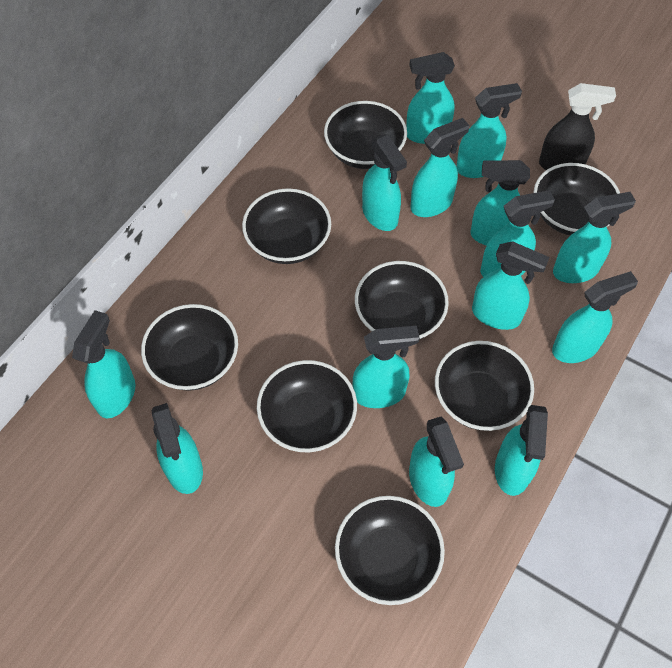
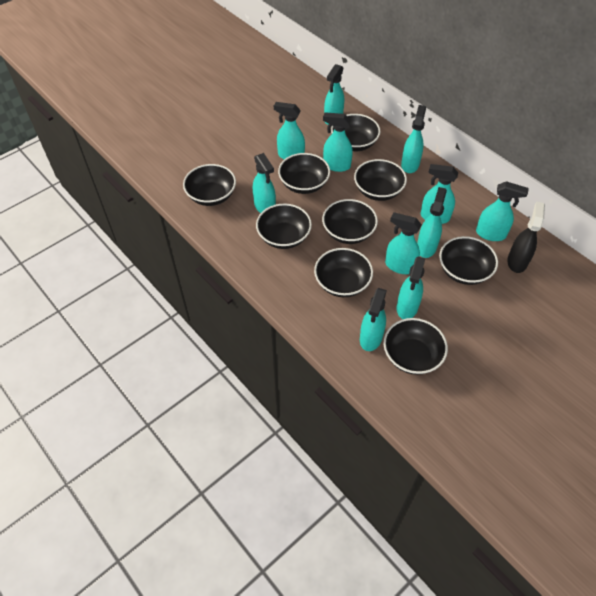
black bowl: [141,304,238,391] [242,188,331,264] [257,360,357,452] [324,101,407,169] [335,496,445,605] [355,261,449,340] [435,341,534,431] [534,163,620,235] = 8 -> [183,164,236,206] [256,204,312,249] [278,153,330,194] [314,248,373,297] [322,199,378,244] [331,114,381,151] [354,159,407,201] [384,318,448,375] [439,236,498,285] = 9
turquoise spray bottle: [72,310,135,418] [152,403,203,494] [353,326,420,408] [362,134,407,231] [406,52,455,144] [409,417,464,507] [411,118,469,217] [456,83,522,178] [470,160,530,246] [472,241,550,330] [480,190,555,277] [495,405,548,496] [552,271,638,363] [553,192,636,283] = 14 -> [253,153,276,213] [274,102,305,159] [323,112,353,172] [324,64,344,125] [360,288,387,351] [385,212,422,274] [397,257,426,319] [401,105,426,173] [417,187,447,258] [421,164,458,224] [476,181,529,241] = 11

